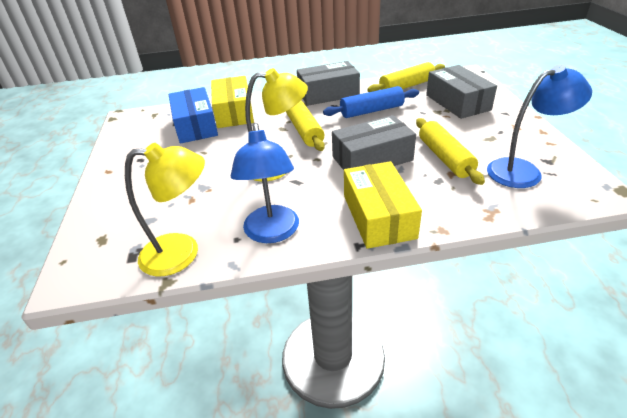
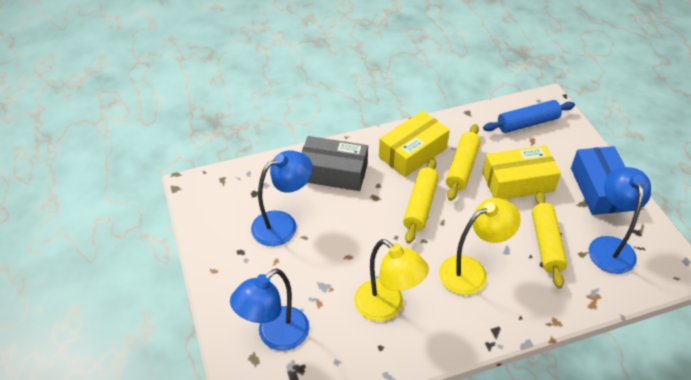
blue lamp: [231,123,299,243] [487,64,592,188] = 2 -> [230,269,309,351] [251,151,313,246] [589,167,651,274] = 3
grey box: [297,61,360,106] [332,115,416,170] [426,65,497,119] = 3 -> [302,136,368,191] = 1

